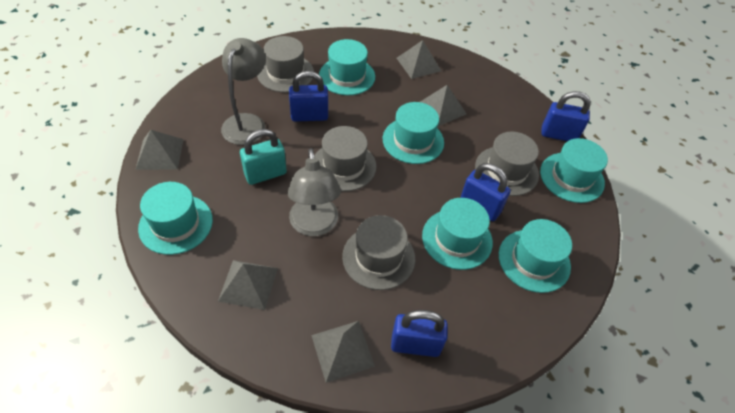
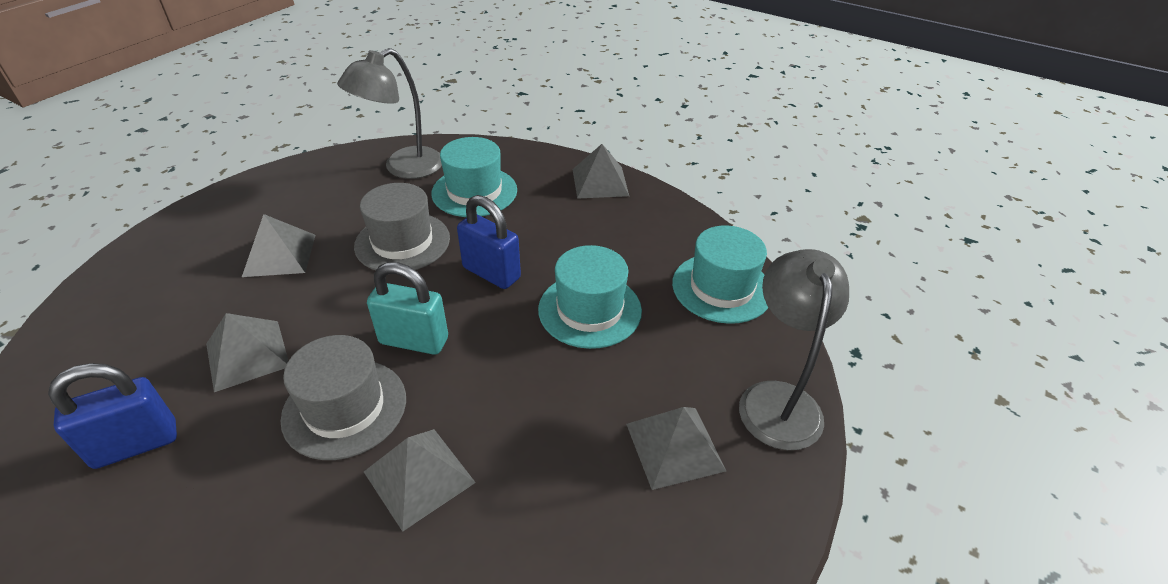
blue padlock: [289,71,328,122] [391,310,448,357] [460,163,511,221] [541,91,591,141] = 4 -> [48,363,177,469] [457,195,521,289] = 2
grey hat: [257,36,314,93] [314,126,377,191] [342,215,415,290] [475,132,539,196] = 4 -> [281,335,406,460] [354,183,450,270] = 2
turquoise hat: [138,182,213,255] [319,39,375,95] [383,102,444,164] [422,198,493,270] [499,219,572,293] [540,138,608,203] = 6 -> [431,137,517,217] [538,245,642,349] [672,225,769,324] = 3

